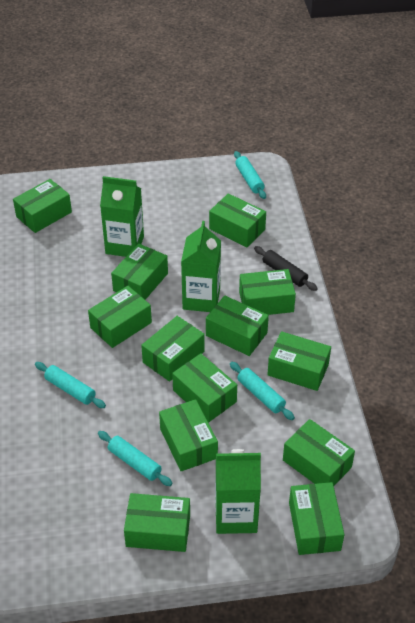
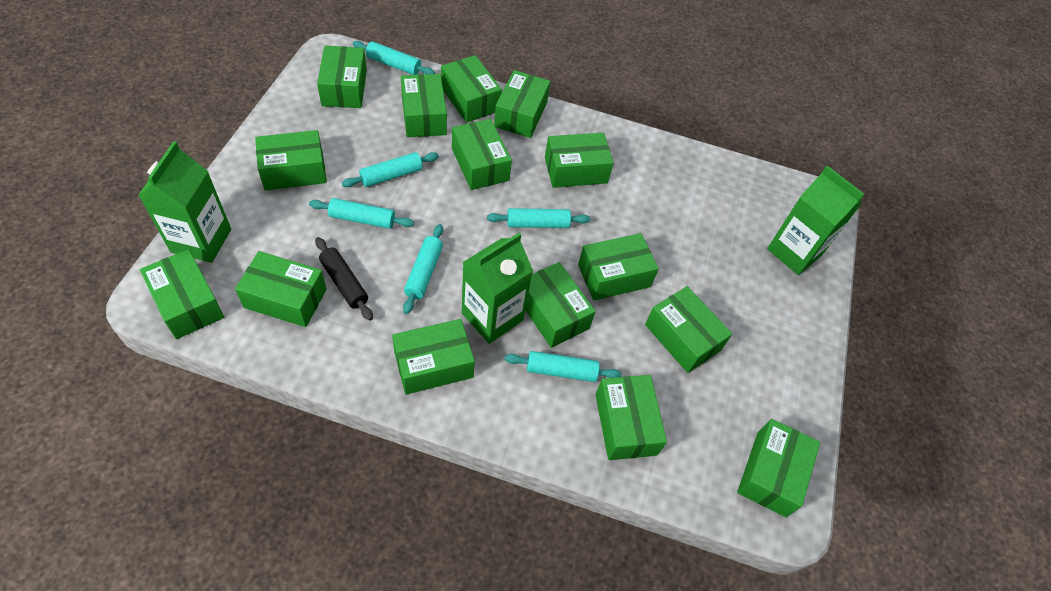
green box: [13,179,72,233] [88,286,152,348] [111,243,168,300] [124,493,190,552] [141,316,205,382] [159,399,218,471] [172,353,237,422] [206,295,269,356] [209,193,266,248] [239,269,296,315] [267,331,331,391] [283,419,355,486] [289,482,344,555] = 13 -> [140,249,224,339] [235,251,327,327] [255,130,327,191] [317,45,367,108] [392,319,475,395] [401,74,447,137] [441,55,502,123] [452,119,512,190] [494,70,550,138] [526,262,596,348] [545,133,614,188] [578,233,659,300] [595,375,667,460] [645,286,732,373] [737,419,820,517] = 15
turquoise rolling pin: [35,362,106,408] [98,431,172,486] [230,362,295,420] [234,151,266,199] = 4 -> [309,198,414,229] [342,152,439,187] [353,41,435,75] [403,224,443,314] [487,208,590,228] [505,351,622,382] = 6

